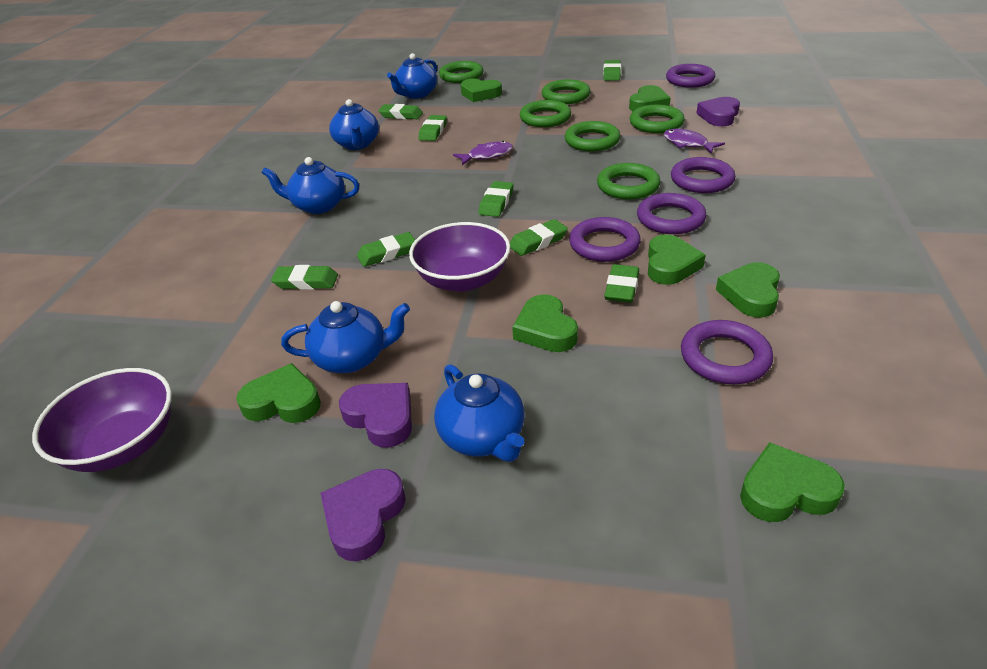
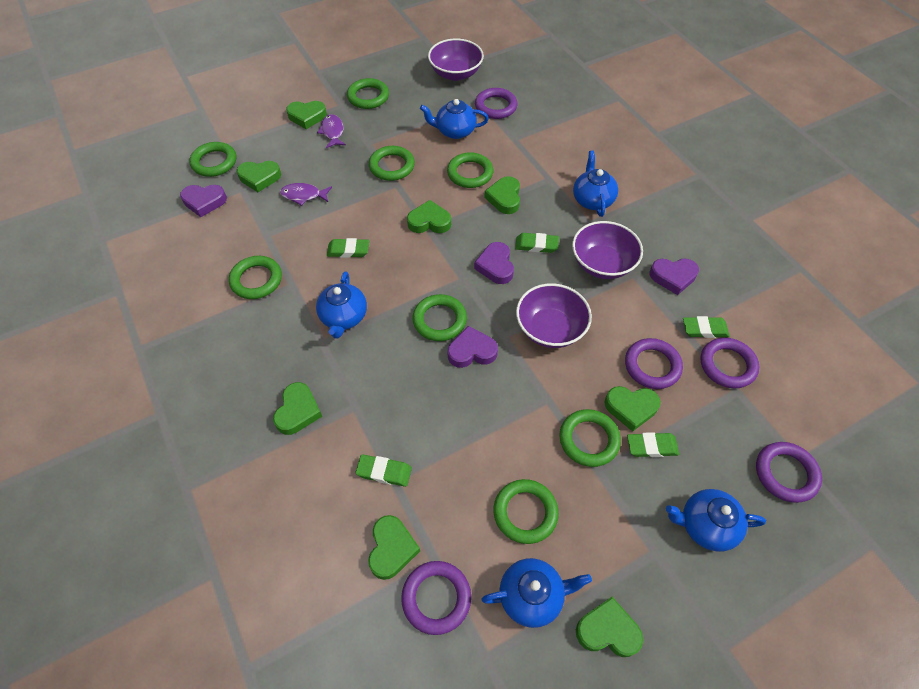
green eraser: [271,265,338,290] [357,232,415,267] [378,104,423,119] [418,115,447,141] [479,181,513,217] [510,219,568,256] [603,60,621,81] [604,264,639,303] = 8 -> [327,238,369,258] [355,454,412,487] [515,233,559,253] [627,432,679,457] [683,316,730,338] = 5
green heart: [236,363,321,423] [460,79,502,102] [512,294,578,352] [629,85,671,111] [648,234,706,285] [716,262,780,318] [740,442,845,522] = 7 -> [237,161,281,192] [273,382,322,435] [286,101,327,129] [368,515,420,580] [407,200,451,233] [484,176,520,214] [576,597,643,657] [605,386,661,432] = 8
green ring: [439,61,483,83] [520,100,571,127] [542,79,591,104] [565,121,621,151] [597,163,661,199] [630,105,685,133] = 6 -> [189,142,236,177] [229,256,282,299] [347,78,389,109] [369,146,415,181] [413,294,467,341] [447,152,493,188] [494,479,559,544] [559,409,621,467] = 8
purple bowl: [32,368,172,472] [409,222,510,292] = 2 -> [428,39,484,81] [516,283,592,348] [572,221,643,279] = 3
purple heart: [321,469,406,561] [339,383,412,448] [696,97,740,126] = 3 -> [180,185,227,217] [448,326,498,368] [474,242,514,284] [650,258,699,295] = 4

